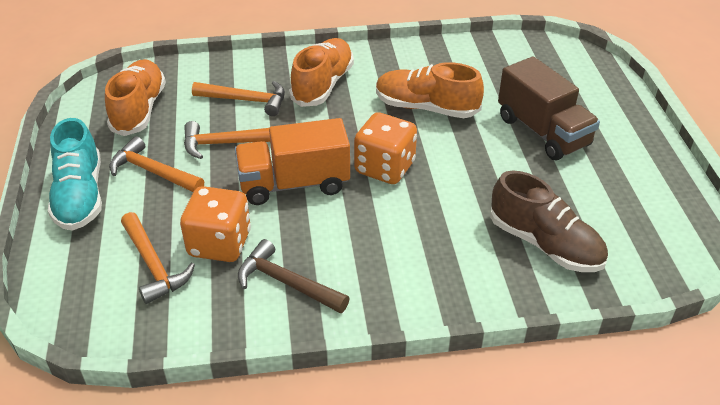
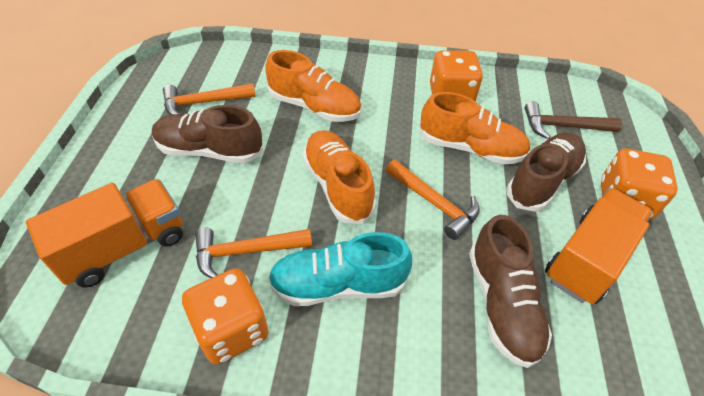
brown shoe: [490,171,608,272] = 1 -> [152,105,263,163] [469,215,552,368] [506,132,586,212] = 3
brown truck: [498,56,600,160] = 1 -> none = 0
orange dice: [180,186,251,262] [354,112,417,184] = 2 -> [182,268,268,365] [430,50,483,102] [601,149,678,220] = 3
orange hammer: [109,136,204,192] [121,212,195,304] [184,121,270,159] [192,81,285,116] = 4 -> [163,83,256,115] [195,227,312,278] [386,160,480,240] = 3
orange truck: [235,118,350,205] = 1 -> [26,179,183,288] [545,188,653,304] = 2

